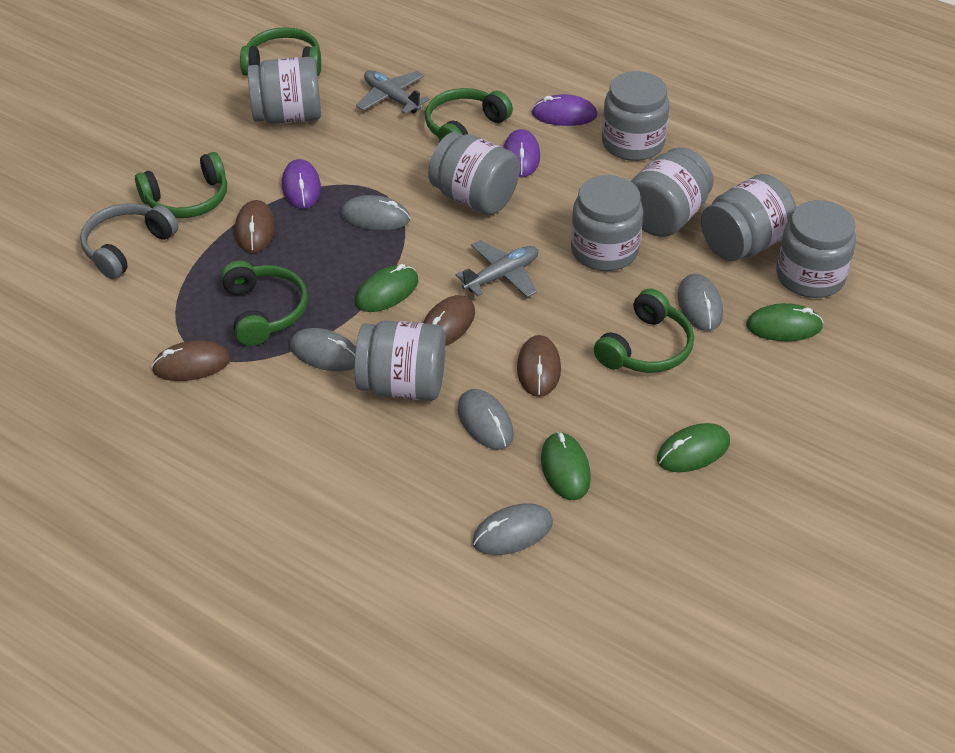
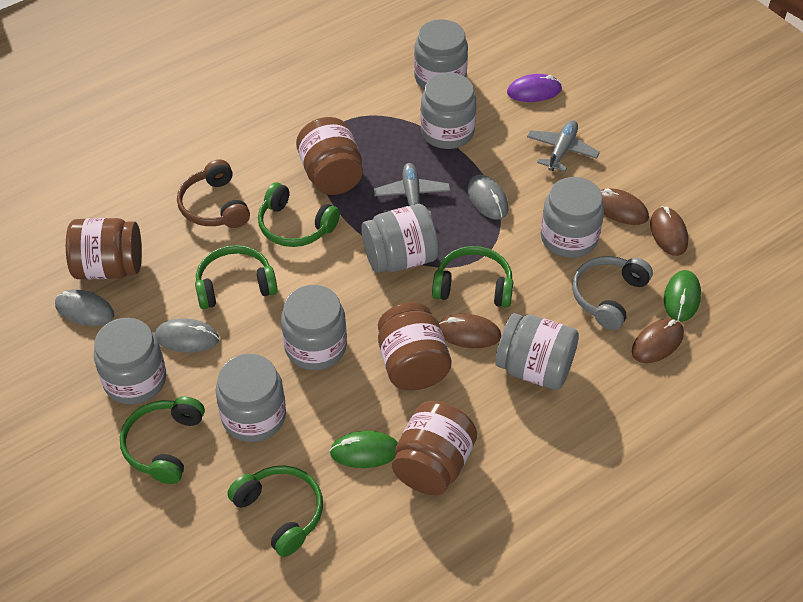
brown headphones: none = 0 -> [177,159,250,228] = 1
brown jar: none = 0 -> [66,218,142,279] [296,117,363,195] [378,302,451,390] [392,401,477,495] = 4
green mouse: [355,264,418,312] [541,432,591,500] [657,423,730,472] [746,303,824,341] = 4 -> [329,431,398,468] [664,270,701,322] = 2
grey mouse: [289,328,356,371] [341,195,410,230] [458,389,514,450] [472,503,553,555] [678,274,723,331] = 5 -> [55,290,114,326] [154,318,219,353] [468,175,508,220] = 3
purple mouse: [282,159,321,209] [503,129,540,178] [531,94,597,126] = 3 -> [507,74,562,102] = 1

